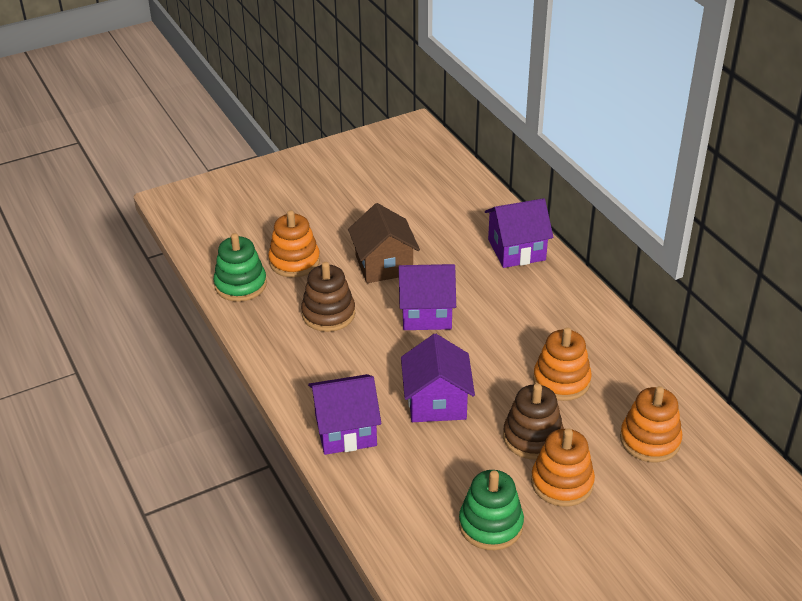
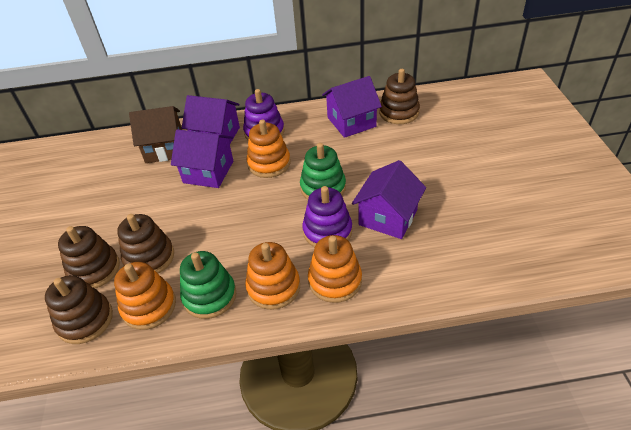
brown stacking toy: [301,262,355,332] [503,383,564,460] = 2 -> [45,275,113,344] [58,226,120,288] [117,214,174,274] [379,69,420,124] = 4
purple stacking toy: none = 0 -> [243,89,284,140] [302,186,352,247] = 2

